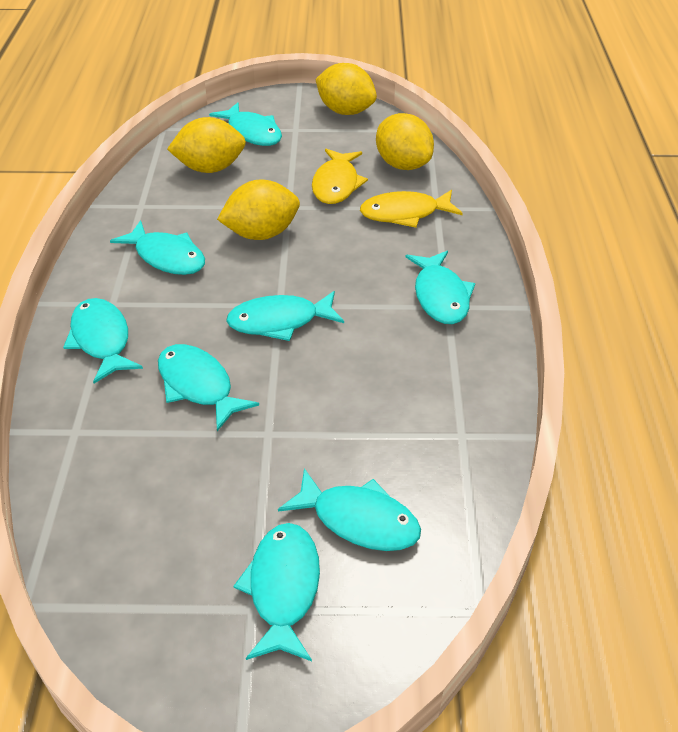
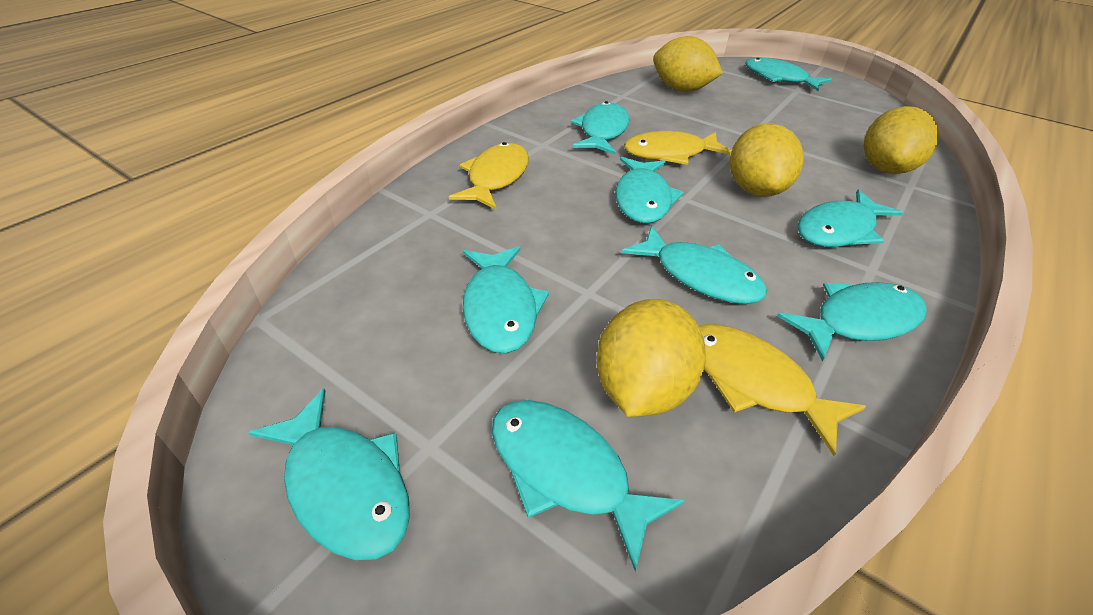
turquoise fish: [63,298,143,383] [110,220,205,275] [158,344,259,431] [209,102,282,146] [226,291,344,341] [234,523,320,661] [278,468,421,551] [405,251,475,324] = 8 -> [248,388,410,560] [463,246,549,353] [492,400,685,571] [571,101,630,155] [615,157,684,223] [621,225,767,304] [745,58,832,91] [777,282,927,362] [797,190,903,247] = 9
yellow fish: [312,149,368,204] [360,190,463,228] = 2 -> [448,142,529,209] [624,131,732,165] [699,324,866,456] = 3

